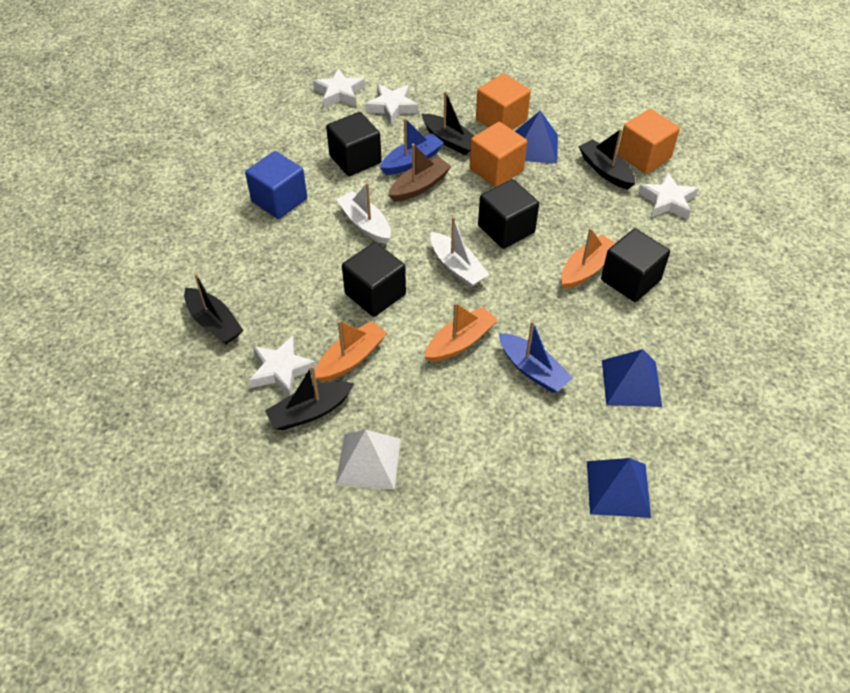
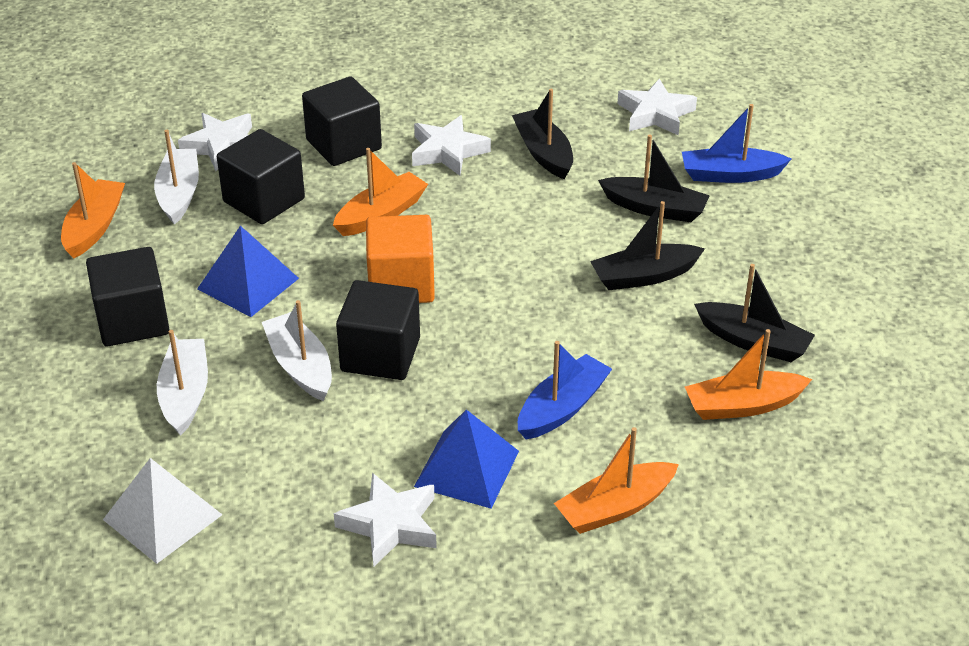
blue cube: [245,151,307,219] = 1 -> none = 0
blue pyramid: [515,111,558,163] [587,458,651,518] [602,349,662,407] = 3 -> [197,226,299,317] [414,409,519,508] = 2
brown boat: [388,144,452,202] = 1 -> none = 0
orange boat: [315,320,387,382] [424,302,498,362] [561,228,615,289] = 3 -> [61,162,125,258] [333,148,428,236] [554,427,679,534] [685,329,812,420] = 4
orange cube: [470,122,527,187] [476,74,531,130] [618,109,680,174] = 3 -> [366,215,435,303] = 1
white boat: [336,183,391,244] [430,216,490,287] = 2 -> [154,130,199,225] [157,330,208,436] [262,300,332,401] = 3

